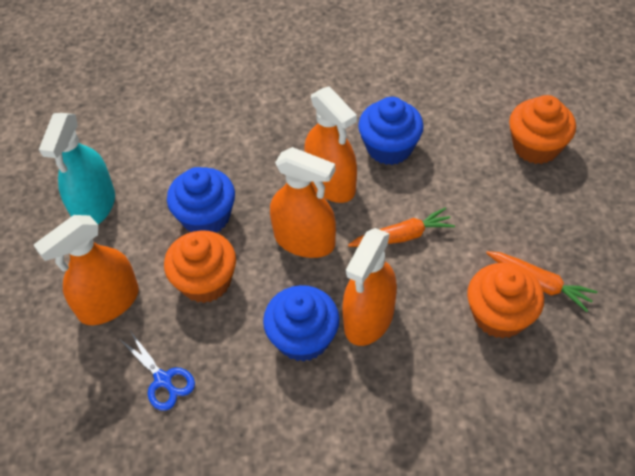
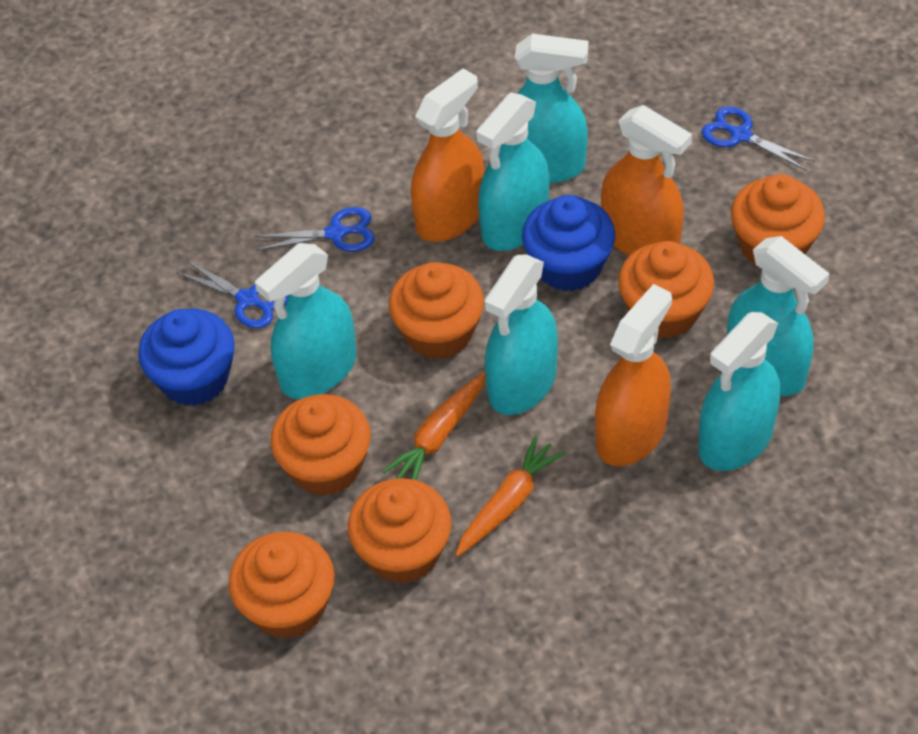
blue cupcake: [167,167,235,233] [263,285,340,362] [358,97,424,165] = 3 -> [138,309,235,406] [522,195,615,291] = 2
blue scissors: [119,331,195,411] = 1 -> [176,260,288,328] [255,207,375,252] [701,106,815,171] = 3
orange cupcake: [164,230,236,303] [467,263,544,339] [509,95,576,164] = 3 -> [229,532,335,639] [270,394,371,496] [348,478,452,584] [389,262,484,360] [618,241,714,339] [731,174,825,266] = 6
orange spray bottle: [34,215,139,325] [270,147,336,258] [304,86,357,203] [342,228,397,346] = 4 -> [411,68,484,242] [595,284,672,467] [601,105,692,256] = 3
turquoise spray bottle: [39,113,115,224] = 1 -> [255,243,356,399] [476,93,549,251] [484,254,558,415] [515,34,588,183] [698,312,780,471] [727,236,830,396] = 6

